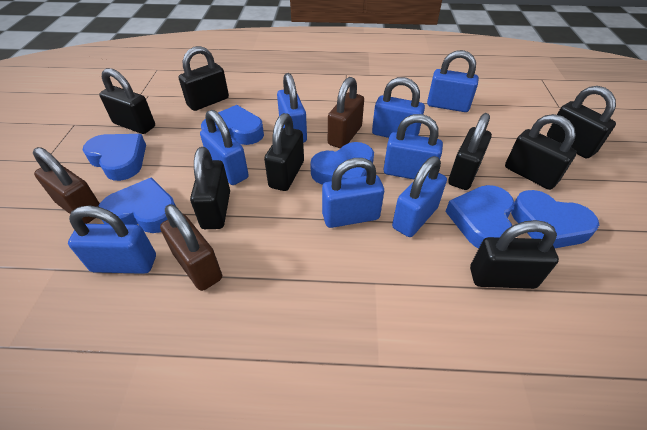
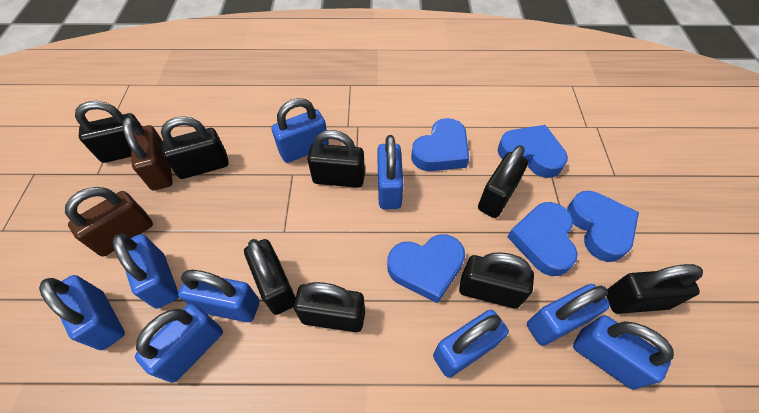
blue heart: [83,134,146,181] [98,177,176,233] [201,105,264,145] [310,142,374,185] [445,185,514,248] [511,190,599,248] = 6 -> [387,234,465,304] [411,118,469,171] [498,125,568,178] [507,202,578,276] [567,191,639,262] = 5
blue padlock: [68,206,156,274] [200,110,249,185] [277,73,307,143] [322,158,384,228] [372,77,425,138] [384,114,443,179] [392,156,447,237] [427,50,479,112] = 8 -> [39,275,125,350] [113,234,179,309] [135,304,223,383] [178,270,260,322] [271,98,329,163] [378,135,403,209] [433,310,509,378] [527,284,610,346] [573,315,674,389] = 9
brown padlock: [33,147,100,224] [160,204,222,291] [328,77,364,149] = 3 -> [65,187,153,257] [123,117,173,190] = 2

